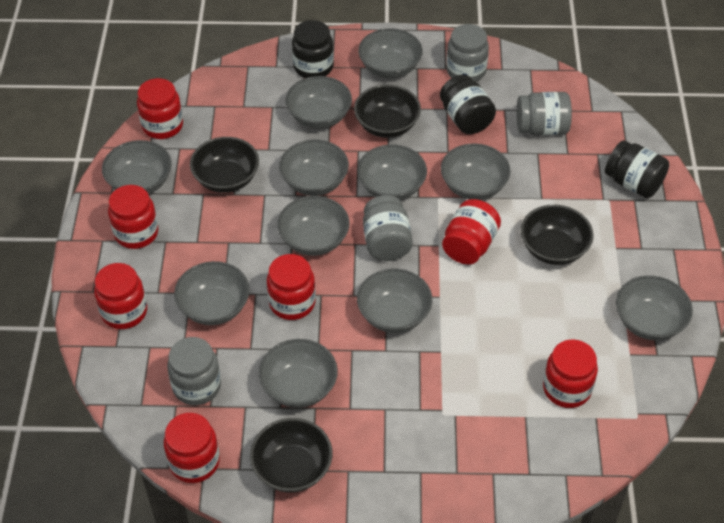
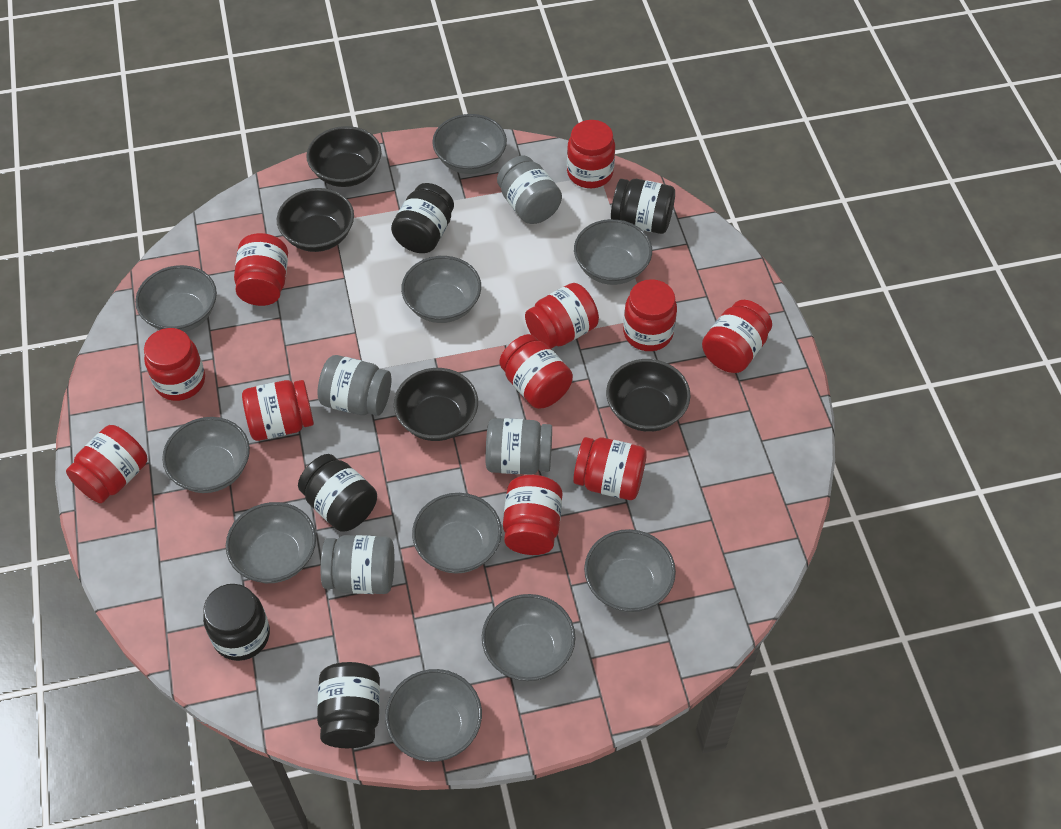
black jar: [292,20,334,78] [440,75,496,134] [605,140,669,198] = 3 -> [203,584,270,661] [298,454,377,532] [317,662,380,748] [391,183,454,253] [611,179,675,234] = 5
grey bowl: [102,140,172,194] [174,261,250,325] [259,339,338,408] [277,196,350,256] [279,140,349,196] [286,76,352,129] [357,144,427,200] [357,269,432,333] [358,28,423,78] [441,143,511,200] [616,276,693,340] = 11 -> [135,265,217,332] [162,417,250,493] [226,502,316,583] [385,669,482,762] [401,256,481,323] [412,493,502,574] [432,114,507,174] [482,594,575,681] [574,219,652,285] [584,529,676,613] = 10
red jar: [94,263,147,329] [108,185,158,249] [137,78,183,139] [164,413,220,483] [267,254,316,320] [442,199,501,264] [543,339,598,408] = 7 -> [66,425,148,503] [144,328,205,401] [234,233,288,306] [242,380,314,441] [499,334,573,409] [503,475,562,555] [525,283,599,349] [567,120,615,188] [573,437,647,500] [623,279,677,351] [702,300,772,373] = 11

